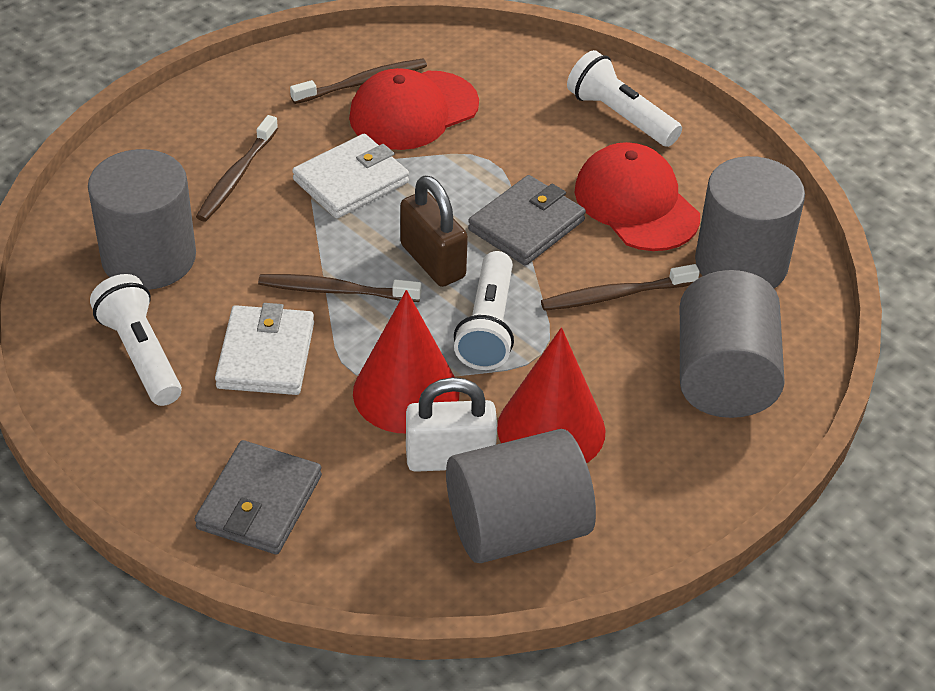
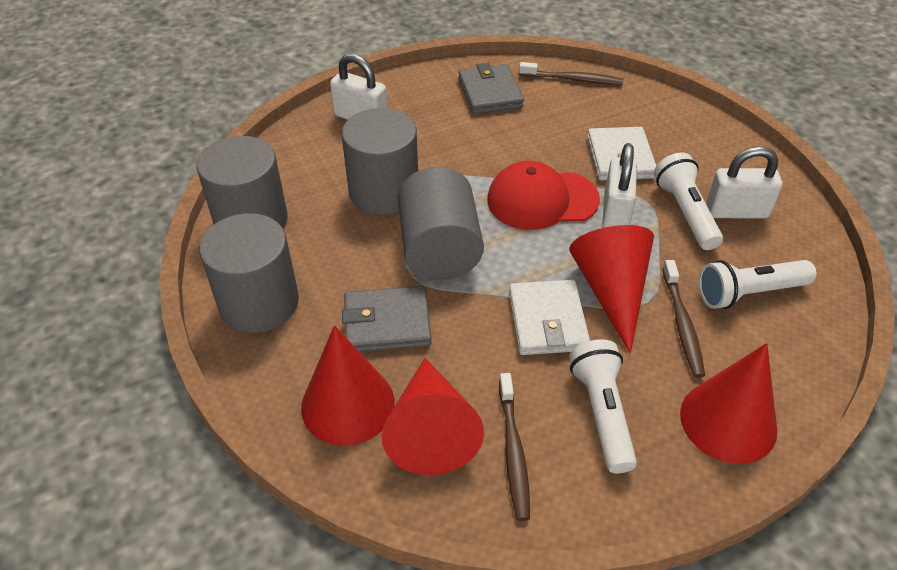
brown padlock: [400,175,468,287] = 1 -> none = 0
brown toothbrush: [196,115,278,221] [258,274,422,302] [290,59,427,104] [541,264,700,311] = 4 -> [499,373,530,521] [519,62,623,85] [662,260,705,378] = 3
red cap: [349,68,479,150] [575,142,700,251] = 2 -> [487,161,600,230] = 1
red cone: [353,290,459,433] [497,327,605,463] = 2 -> [301,325,395,446] [382,358,484,475] [569,225,654,354] [680,343,777,464] = 4
white padlock: [406,377,497,472] = 1 -> [330,54,387,120] [602,143,637,228] [706,146,783,219] = 3

